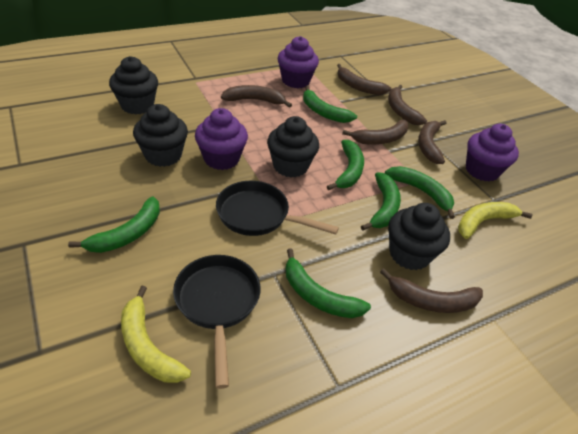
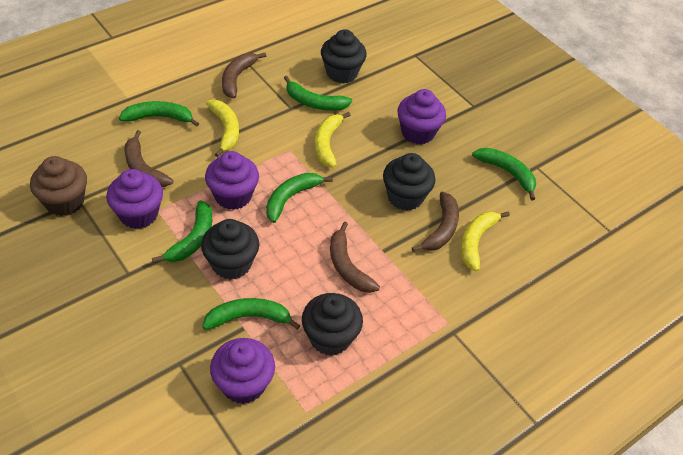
black pan: [173,255,261,389] [216,181,339,236] = 2 -> none = 0
brown banana: [221,85,292,108] [337,64,391,95] [342,120,409,145] [380,268,483,313] [388,85,427,125] [418,120,447,164] = 6 -> [124,130,173,187] [222,53,266,98] [330,222,380,293] [412,191,459,252] = 4
brown cupcake: none = 0 -> [30,156,87,216] = 1
purple cupcake: [195,108,248,170] [278,36,319,88] [466,124,519,182] = 3 -> [106,169,163,229] [205,151,259,210] [210,338,275,404] [397,89,446,145] = 4
yellow banana: [121,286,191,383] [458,202,532,239] = 2 -> [206,100,239,157] [315,112,350,168] [461,211,510,272] = 3

